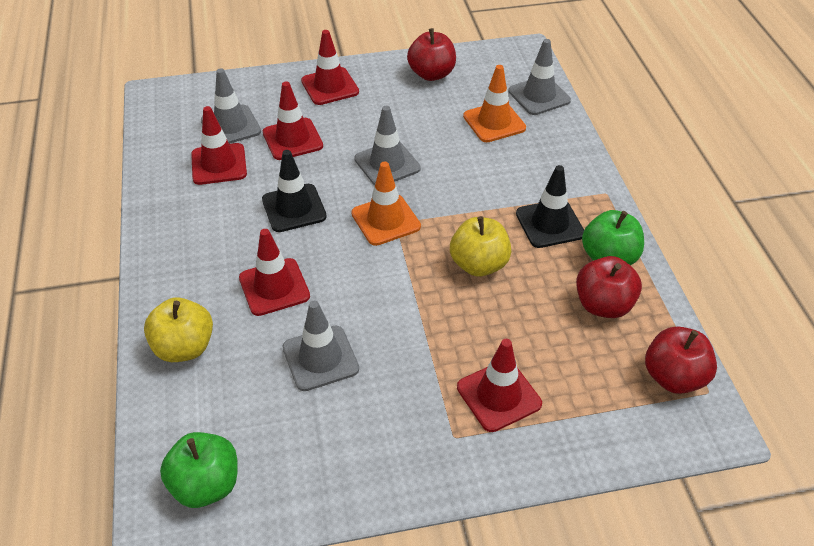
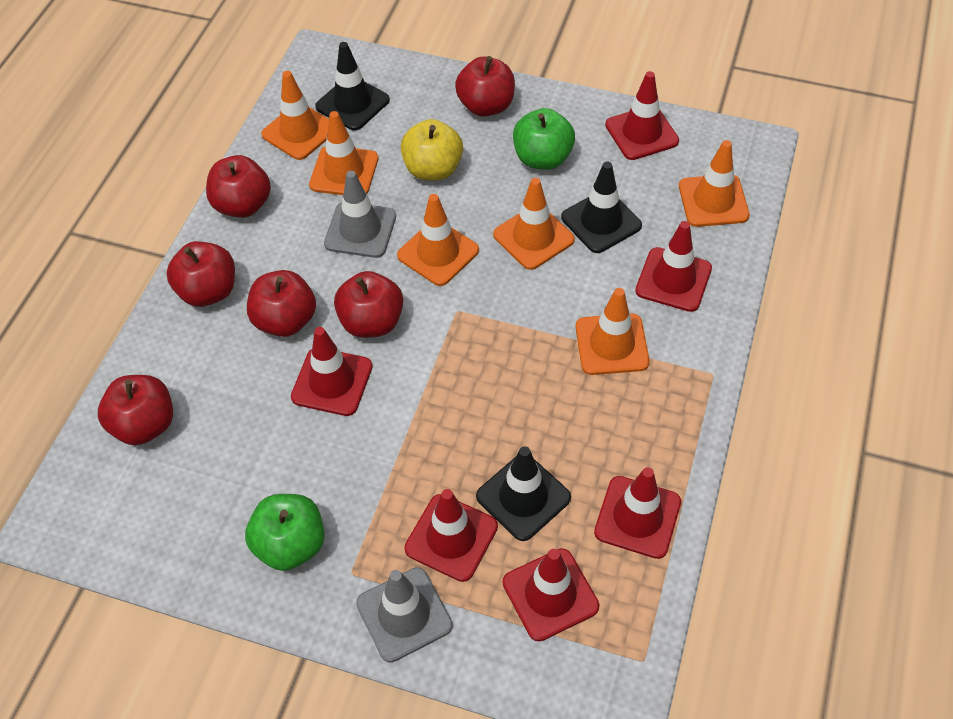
black traffic cone: [262,150,327,232] [516,165,584,248] = 2 -> [315,42,390,130] [476,446,571,541] [561,162,642,253] = 3
grey traffic cone: [201,68,261,144] [283,301,359,391] [354,106,421,185] [508,39,571,115] = 4 -> [324,171,396,258] [356,567,453,663] = 2
orange traffic cone: [351,161,421,246] [463,65,526,142] = 2 -> [261,71,329,160] [309,111,378,195] [397,194,479,286] [493,178,575,270] [576,288,650,375] [679,140,750,227] = 6
red apple: [407,28,456,81] [576,256,642,318] [645,327,717,394] = 3 -> [98,375,173,445] [167,241,235,307] [206,155,271,218] [247,270,316,337] [334,271,403,338] [455,56,515,117] = 6
red traffic cone: [191,106,247,185] [239,229,310,316] [263,81,323,160] [301,30,359,105] [457,339,542,432] = 5 -> [291,327,372,416] [404,489,498,582] [503,548,599,641] [594,467,681,559] [605,71,679,160] [635,221,712,312] = 6
yellow apple: [144,297,213,362] [450,216,511,277] = 2 -> [401,119,463,181] = 1

